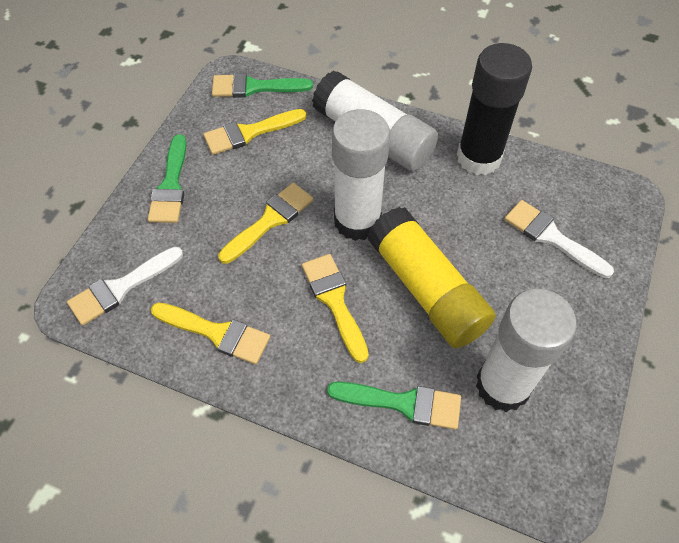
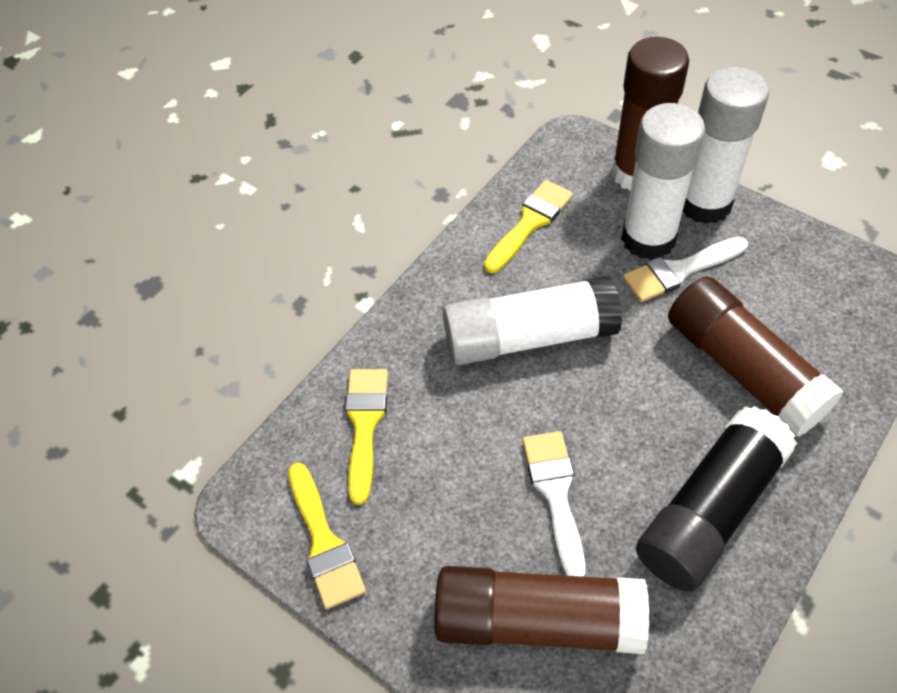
brown glue stick: none = 0 -> [434,566,649,654] [612,37,689,191] [668,276,844,437] = 3
green brush: [148,134,186,223] [212,73,313,98] [327,382,461,430] = 3 -> none = 0
yellow brush: [151,302,270,365] [203,109,307,155] [218,182,314,264] [302,254,369,363] = 4 -> [288,463,366,609] [345,369,388,504] [484,180,573,273] = 3
yellow glue stick: [368,207,496,348] = 1 -> none = 0

